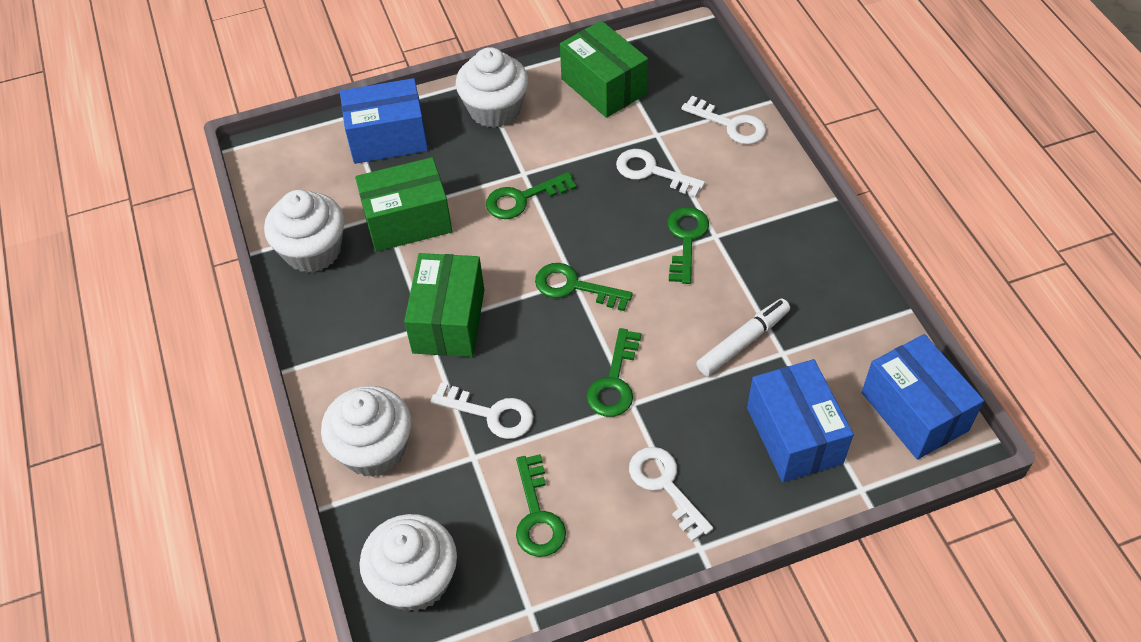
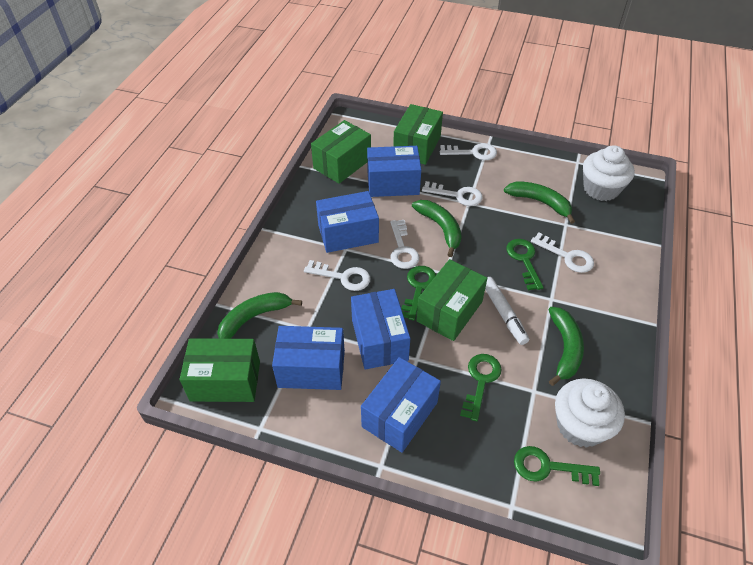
blue box: [340,78,428,164] [747,359,854,482] [862,334,984,459] = 3 -> [272,326,345,390] [316,191,379,253] [351,289,410,370] [361,357,441,453] [367,146,421,197] = 5
green banana: none = 0 -> [217,292,302,339] [412,200,462,257] [504,181,575,224] [549,307,584,386] = 4
green box: [355,157,452,252] [404,253,484,357] [560,20,648,118] = 3 -> [179,338,260,402] [311,120,371,184] [393,104,443,165] [416,259,487,341] = 4
green key: [486,172,577,219] [516,454,566,557] [535,263,633,311] [586,328,641,417] [667,207,709,284] = 5 -> [401,266,436,321] [460,354,502,421] [506,239,544,290] [514,446,600,486] = 4
white cupcake: [264,190,344,273] [321,386,411,477] [359,514,457,612] [456,47,528,128] = 4 -> [555,378,625,448] [583,145,635,201] = 2
white key: [430,383,534,439] [616,149,705,197] [629,447,713,542] [681,96,766,144] = 4 -> [304,260,371,291] [390,220,419,269] [422,181,483,206] [440,143,497,160] [531,232,594,273] = 5

